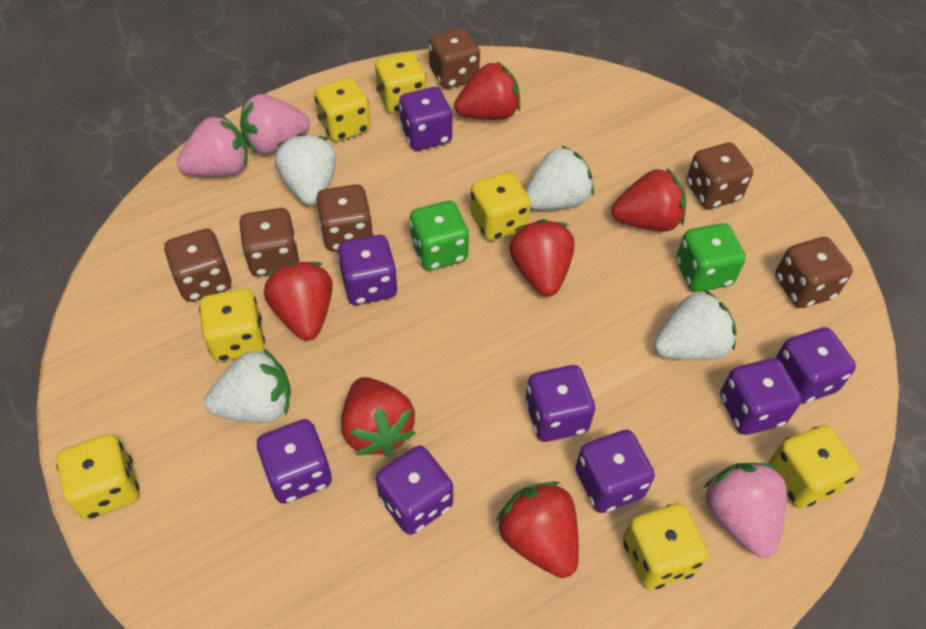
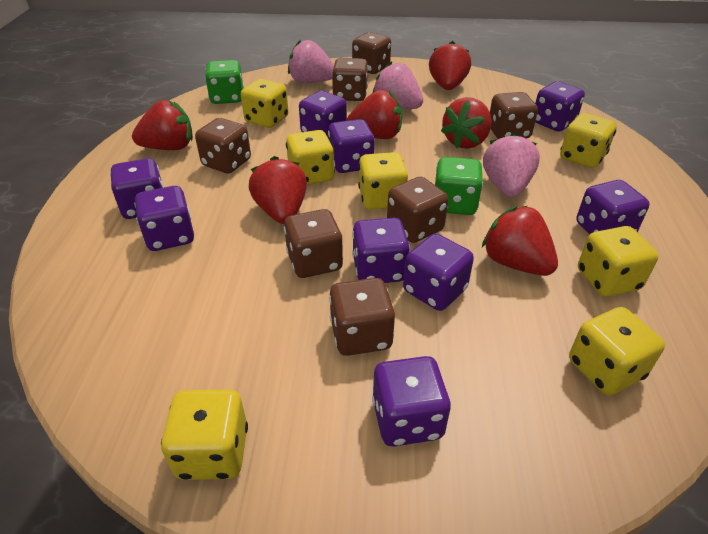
brown dice: [164,229,232,302] [239,208,299,276] [317,184,374,251] [429,28,480,89] [686,143,753,209] [775,237,853,308] = 6 -> [195,118,251,173] [284,209,343,278] [329,278,395,356] [332,58,368,101] [352,32,391,74] [387,177,448,243] [490,92,538,139] = 7
purple dice: [257,419,332,504] [337,235,398,305] [376,446,453,535] [399,87,453,151] [525,365,595,442] [575,430,655,513] [720,358,802,435] [775,327,856,404] = 8 -> [110,158,164,219] [134,186,194,251] [299,91,347,139] [328,119,375,173] [352,218,410,283] [372,356,451,447] [403,234,474,311] [535,81,585,131] [576,180,650,234] = 9
white strawberry: [204,348,291,423] [275,133,337,205] [525,145,594,210] [654,289,737,360] = 4 -> none = 0

